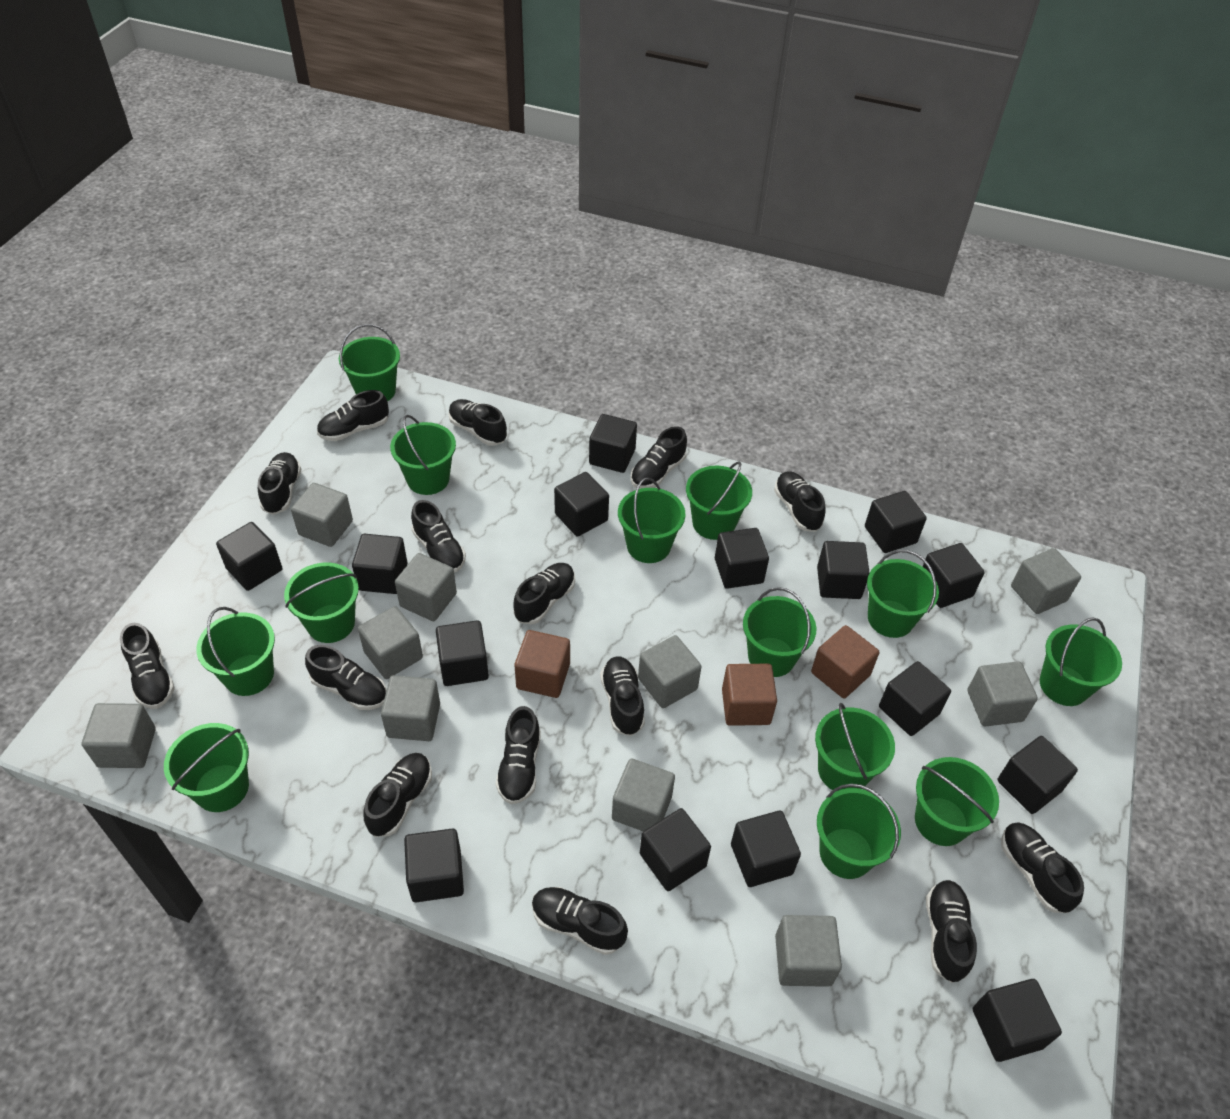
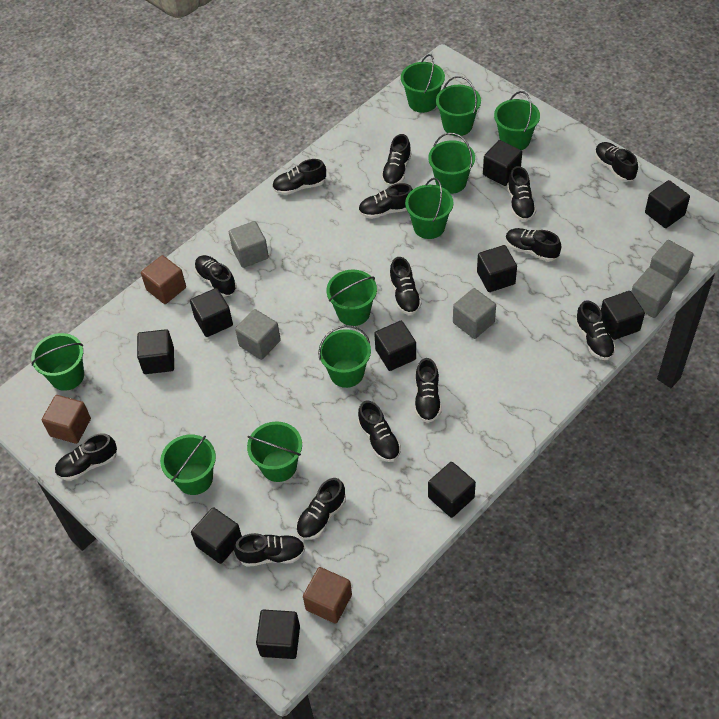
black cube: [216,522,282,591] [352,534,407,594] [404,828,464,902] [436,620,489,686] [554,472,609,537] [589,414,637,473] [640,808,711,891] [715,528,769,589] [731,810,801,887] [817,541,870,599] [865,491,927,553] [879,661,951,736] [923,543,985,608] [973,979,1062,1062] [998,736,1078,814] = 15 -> [137,329,174,374] [190,288,233,337] [191,507,242,564] [256,610,300,659] [374,321,416,371] [428,462,476,518] [477,245,517,292] [483,140,522,186] [601,291,645,340] [645,180,690,228] = 10
black shoe: [120,623,175,709] [258,452,301,515] [305,645,386,710] [317,390,389,441] [363,753,432,837] [411,500,466,573] [448,399,507,446] [496,706,541,804] [513,563,575,625] [532,887,628,955] [600,656,645,736] [631,426,687,489] [774,471,826,532] [926,880,977,983] [1001,822,1084,913] = 15 -> [55,433,117,481] [194,255,237,297] [234,533,305,567] [272,159,326,195] [296,478,346,540] [358,183,413,219] [358,401,401,462] [381,134,412,186] [389,257,422,315] [415,358,441,423] [505,228,561,262] [507,166,536,221] [575,300,616,360] [595,142,638,182] = 14
green bucket: [164,723,249,812] [196,607,275,696] [284,563,359,643] [339,324,400,402] [390,415,456,495] [618,478,686,563] [686,461,752,540] [743,587,816,677] [815,703,895,791] [817,783,901,879] [867,550,939,638] [915,757,999,846] [1040,617,1122,706] = 13 -> [31,333,84,391] [160,435,216,495] [247,422,302,482] [318,325,371,388] [326,269,377,326] [401,54,445,113] [405,178,453,239] [428,133,475,194] [436,76,481,136] [494,91,540,150] = 10
grey cube: [82,703,156,768] [291,483,353,547] [358,606,423,679] [381,675,440,741] [395,553,457,621] [612,759,675,831] [638,635,702,708] [775,915,842,987] [967,661,1038,727] [1011,548,1081,614] = 10 -> [229,221,269,268] [235,309,281,360] [453,288,496,339] [631,268,675,318] [649,240,694,288] = 5

